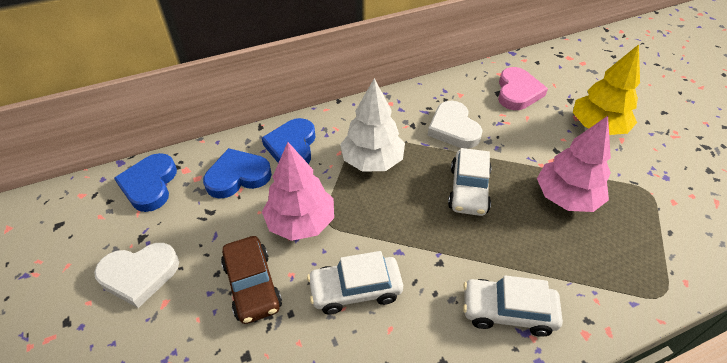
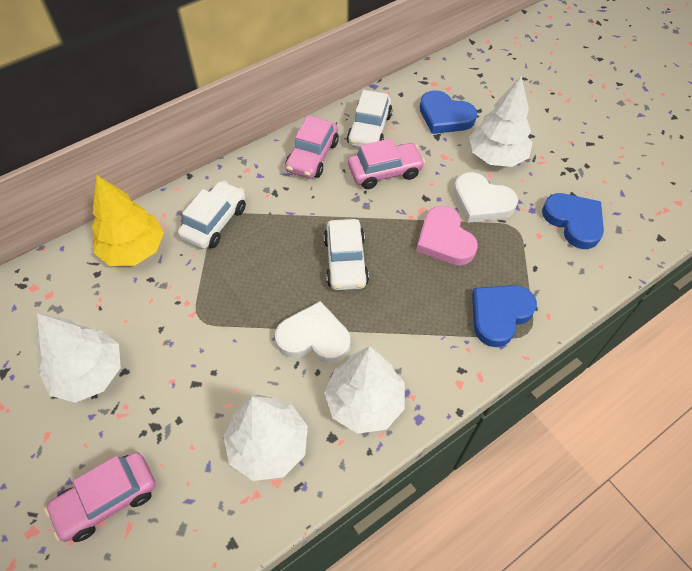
brown car: [221,236,282,324] = 1 -> none = 0
pink car: none = 0 -> [45,452,156,542] [285,115,339,178] [348,138,425,189] = 3
pink tree: [262,142,334,241] [537,116,611,212] = 2 -> none = 0
white tree: [340,78,405,172] = 1 -> [35,313,121,403] [223,395,308,481] [324,346,405,434] [469,76,533,167] = 4

